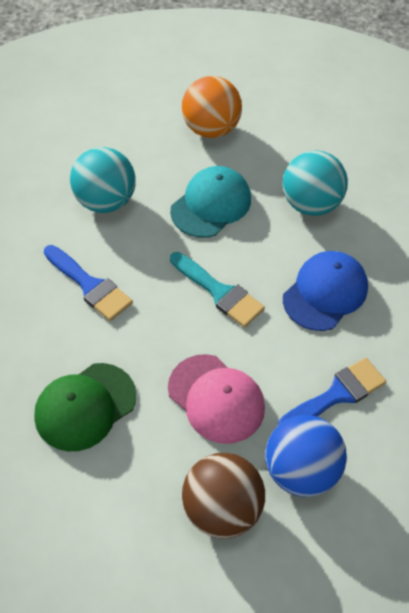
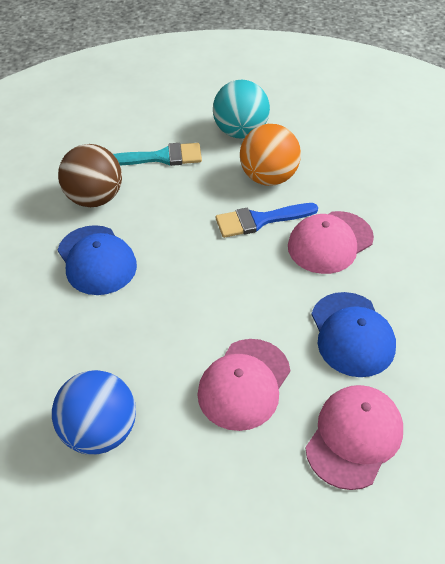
blue brush: [44,245,133,321] [278,358,386,425] = 2 -> [215,203,318,238] = 1
blue cap: [283,251,368,331] = 1 -> [58,225,137,295] [311,292,396,377] = 2
green cap: [34,363,136,451] = 1 -> none = 0
pink cap: [168,354,265,444] = 1 -> [197,339,290,431] [288,211,374,274] [305,385,403,490] = 3
turquoise ball: [70,147,136,213] [282,150,348,216] = 2 -> [213,80,270,139] = 1
turquoise cap: [170,166,251,238] = 1 -> none = 0

